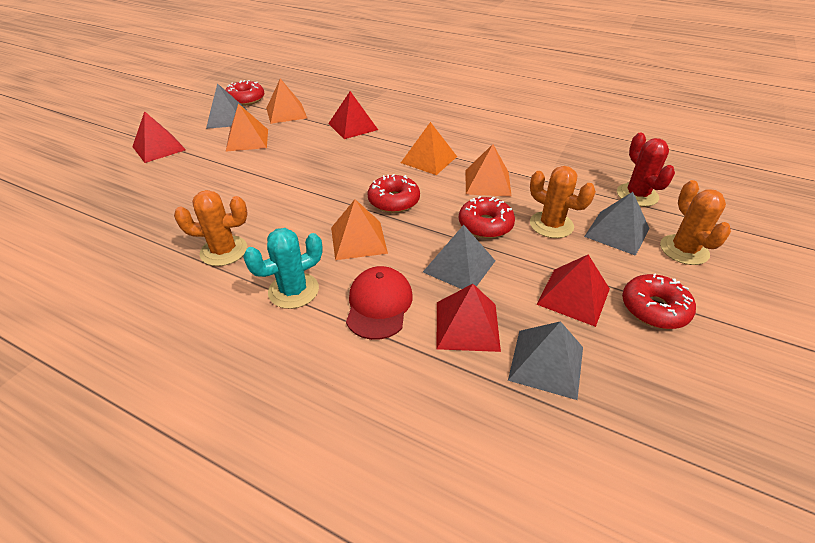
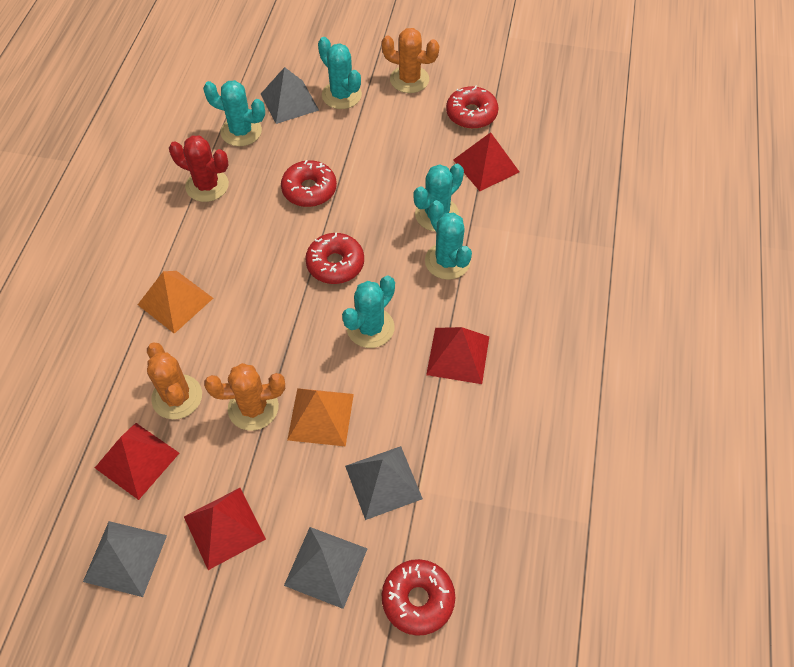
orange pyramid: [226,103,268,152] [266,79,307,124] [331,199,388,260] [401,122,457,175] [466,144,512,197] = 5 -> [138,271,213,334] [287,388,354,447] = 2
red cap: [346,266,413,340] = 1 -> none = 0
turquoise cactus: [243,228,323,309] = 1 -> [203,80,265,146] [318,37,362,109] [342,276,395,348] [413,164,464,231] [425,200,472,280] = 5

